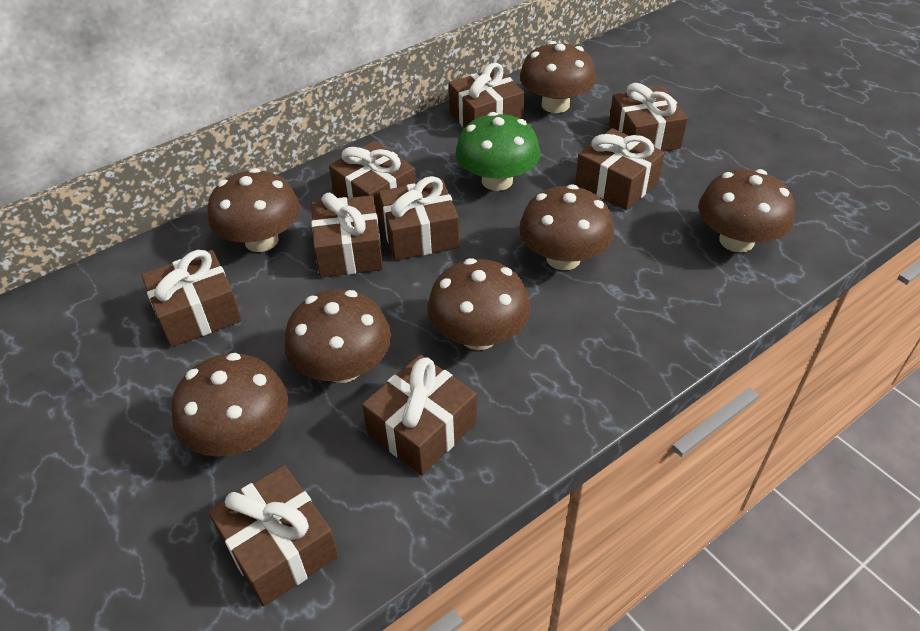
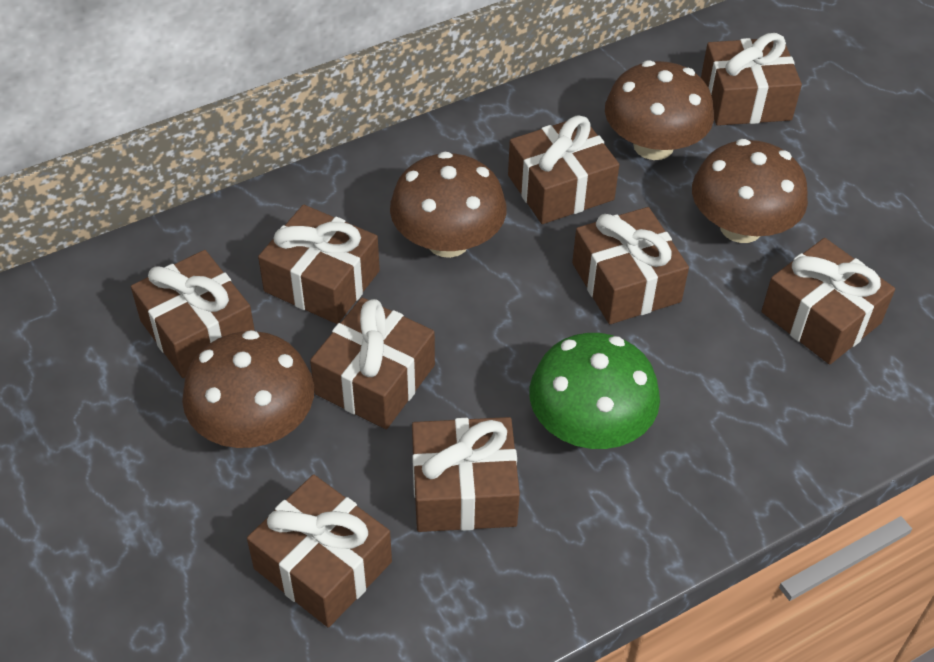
brown mushroom: [171,353,288,457] [208,168,300,252] [284,290,391,383] [427,258,531,350] [519,184,614,270] [520,41,596,113] [699,169,795,253] = 7 -> [182,330,314,448] [390,152,506,258] [605,60,714,160] [692,139,808,243] = 4

